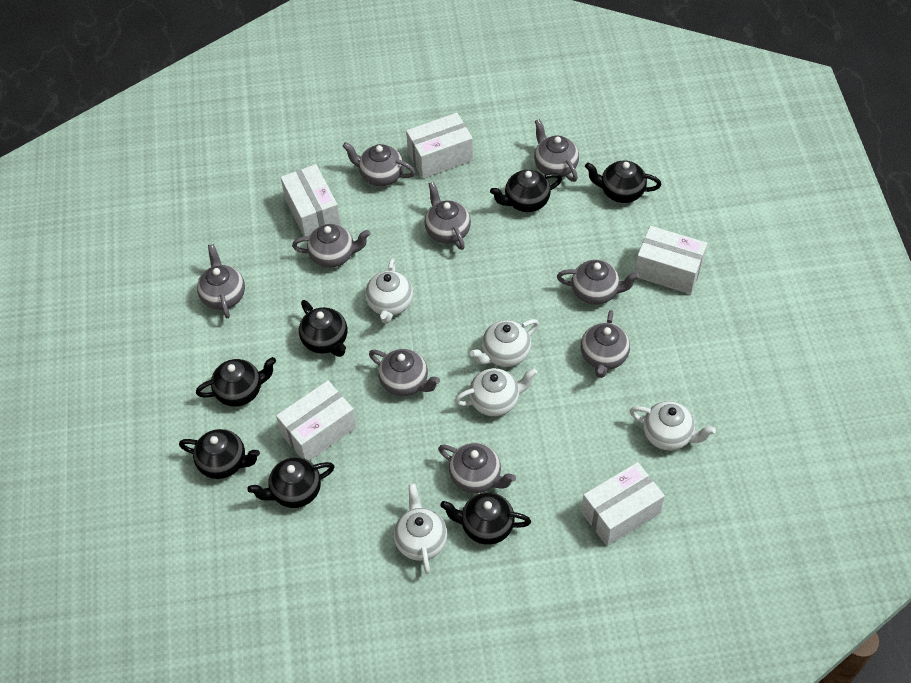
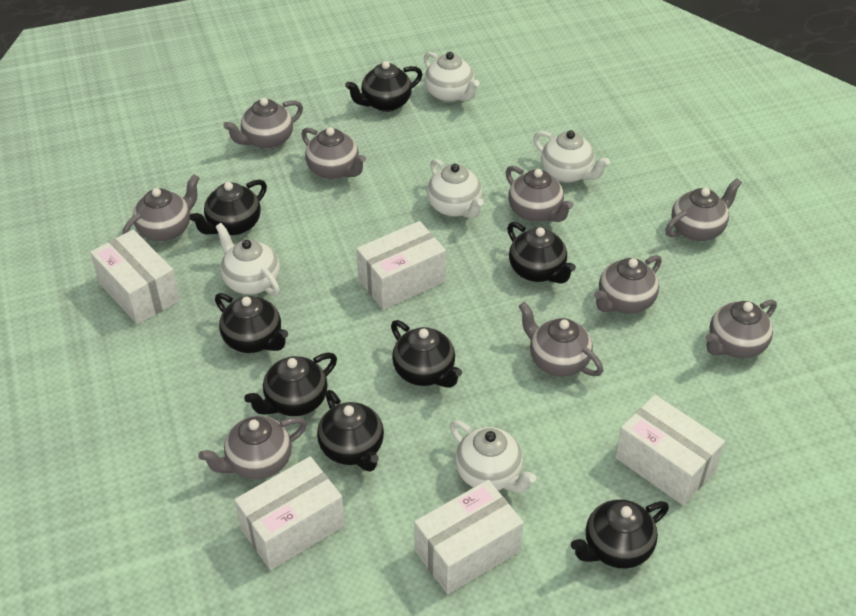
black teapot: [179,429,260,479] [196,357,276,406] [247,457,335,508] [299,300,347,357] [440,492,531,545] [490,170,562,212] [585,161,661,203] = 7 -> [189,179,267,235] [215,293,288,353] [244,352,337,416] [317,390,384,472] [345,61,422,112] [391,320,462,388] [507,222,576,284] [571,499,669,568] = 8

